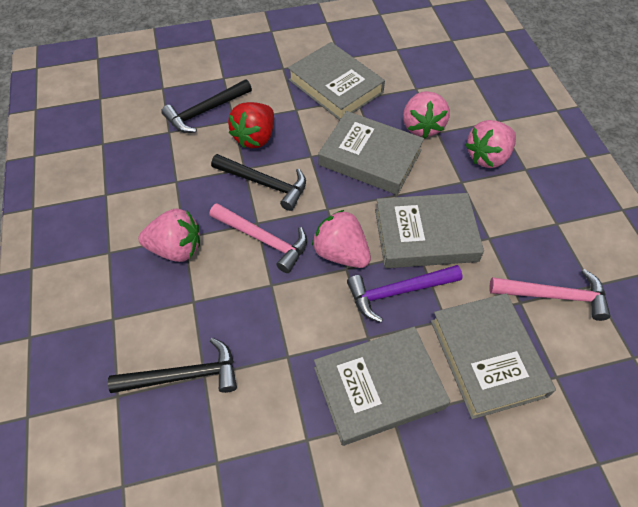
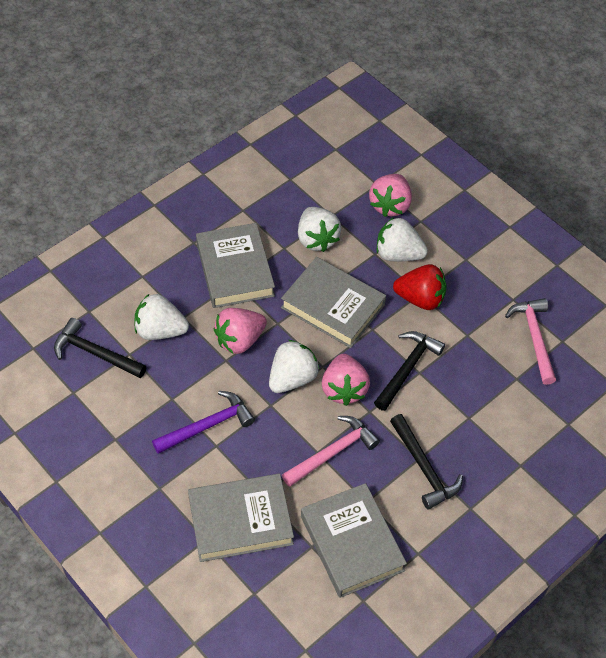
grey book: [288,42,385,120] [314,327,450,446] [318,111,424,195] [375,193,484,268] [431,293,556,419] = 5 -> [188,473,294,562] [196,223,275,308] [281,257,386,348] [301,483,407,598] = 4
pink strawberry: [138,208,200,262] [312,210,371,268] [403,91,450,139] [465,120,516,168] = 4 -> [214,308,267,354] [322,354,370,406] [369,174,412,217] = 3
white strawberry: none = 0 -> [134,294,189,340] [269,340,320,393] [298,207,341,252] [377,217,428,261] = 4

